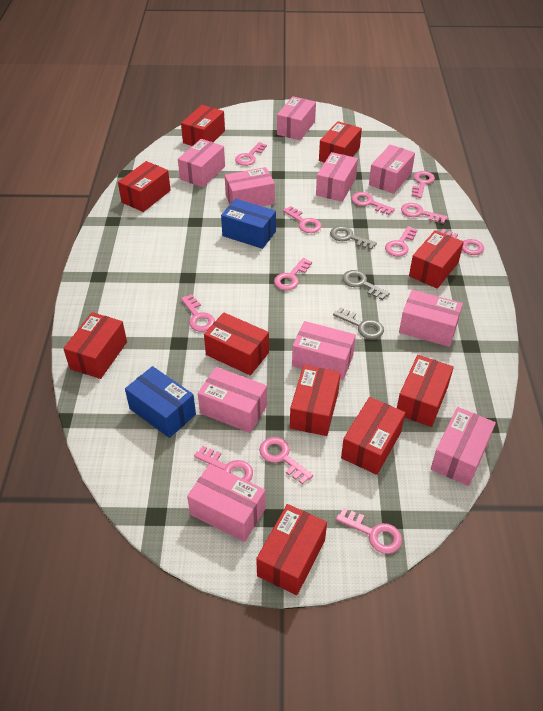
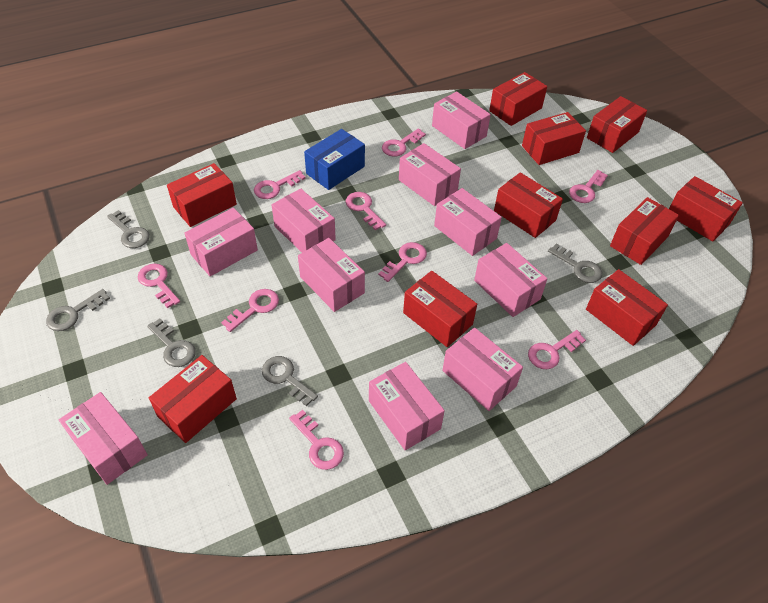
blue box: [125,366,196,438] [221,199,276,249] = 2 -> [304,129,365,190] = 1
grey key: [330,226,377,250] [333,307,384,339] [342,270,390,300] = 3 -> [46,289,110,331] [107,210,150,248] [147,318,196,367] [262,356,318,406] [548,244,602,283] = 5
pink key: [181,294,215,332] [194,446,253,482] [235,142,267,166] [259,437,313,484] [274,258,312,290] [283,206,322,233] [336,508,402,554] [351,192,395,215] [385,226,417,256] [401,203,448,224] [411,171,435,198] [441,229,484,255] = 12 -> [138,264,180,308] [221,289,279,332] [254,170,306,199] [289,410,344,470] [346,192,386,230] [378,242,427,282] [382,128,426,157] [528,330,586,369] [569,170,608,203] = 9

